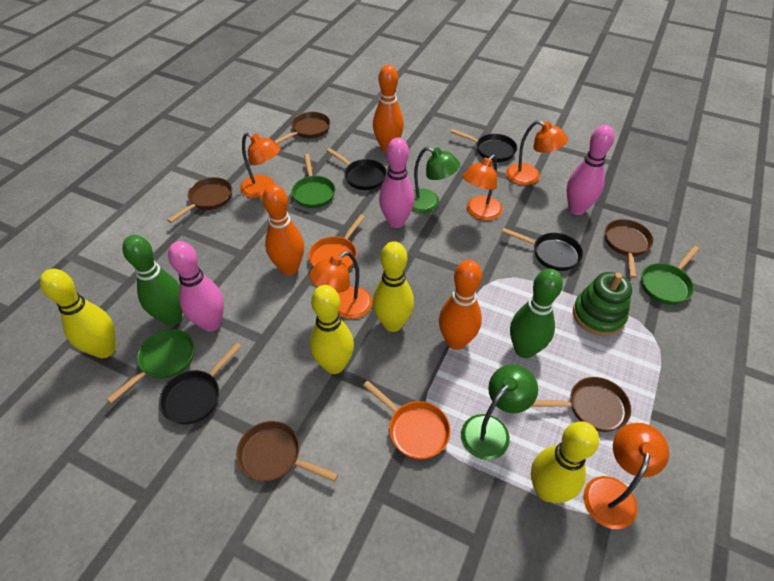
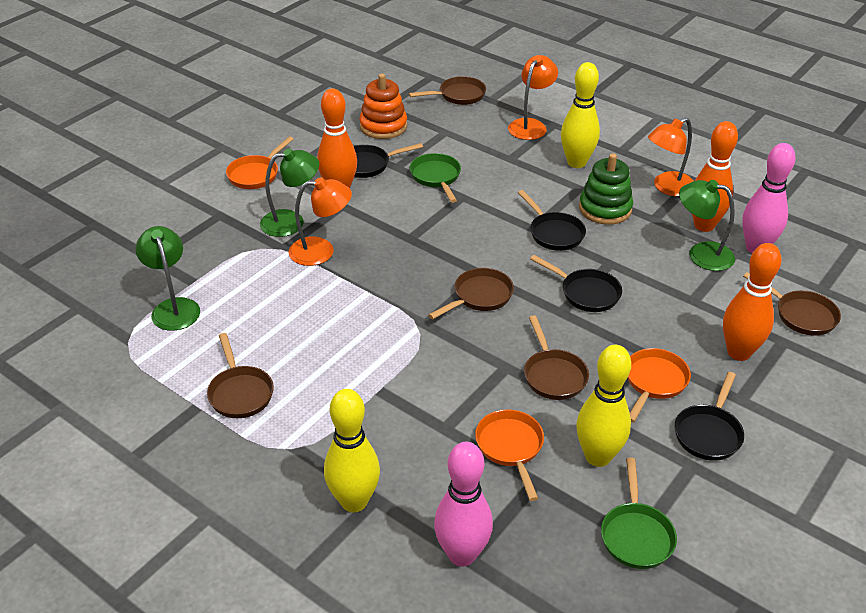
green bowling pin: [122,235,182,325] [510,269,563,358] = 2 -> none = 0
green lamp: [412,147,460,213] [461,364,538,460] = 2 -> [135,226,200,331] [260,149,319,237] [679,180,735,271] = 3
green pan: [107,329,194,403] [292,154,335,208] [641,246,699,305] = 3 -> [410,153,461,203] [601,458,677,569] = 2
orange lamp: [240,133,281,198] [309,251,372,319] [463,155,502,220] [506,120,568,185] [583,423,669,529] = 5 -> [288,177,352,266] [508,55,558,140] [648,117,694,197] = 3
orange pan: [308,214,365,270] [363,381,450,459] = 2 -> [226,136,294,189] [475,409,544,501] [627,348,691,423] = 3
orange stacking toy: none = 0 -> [359,74,407,139] = 1
pink bowling pin: [168,241,224,332] [379,137,415,228] [567,125,614,215] = 3 -> [434,442,493,566] [742,143,796,253] = 2
yellow bowling pin: [40,269,116,358] [310,285,354,374] [373,241,414,332] [531,421,599,503] = 4 -> [324,389,380,512] [561,62,600,168] [576,345,631,467] = 3

